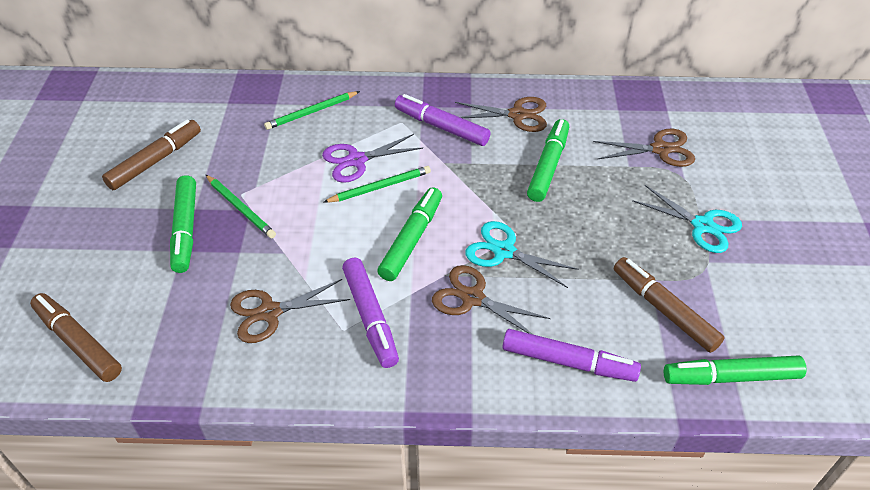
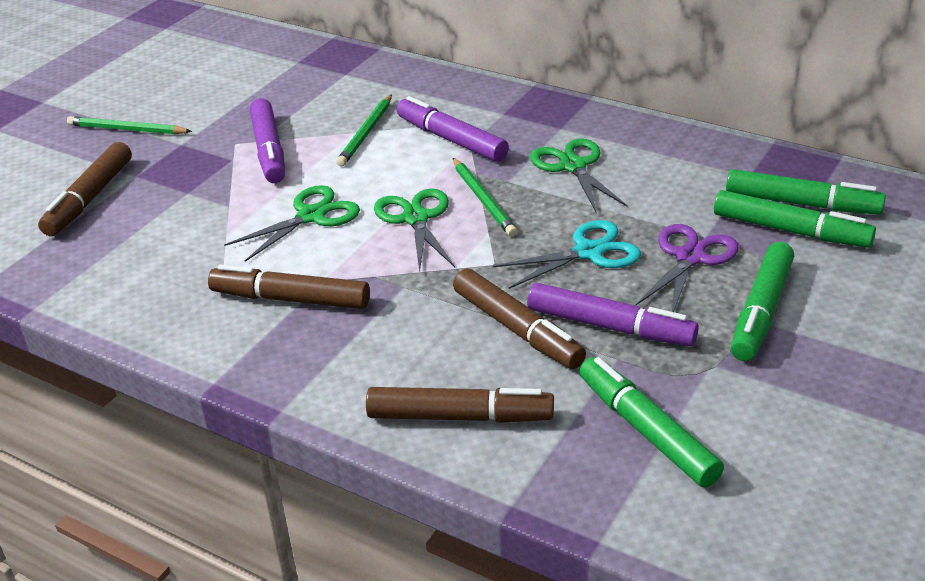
brown marker: [30,293,122,382] [102,120,201,190] [614,257,725,353] = 3 -> [38,142,132,236] [208,264,370,309] [366,387,554,423] [453,268,586,369] = 4
brown scissors: [230,279,350,343] [432,265,551,334] [455,97,547,132] [593,129,695,167] = 4 -> none = 0
green scissors: none = 0 -> [224,185,360,262] [374,188,455,272] [530,138,628,212] = 3
turquoise scissors: [465,221,579,288] [632,185,742,253] = 2 -> [493,220,641,289] = 1

